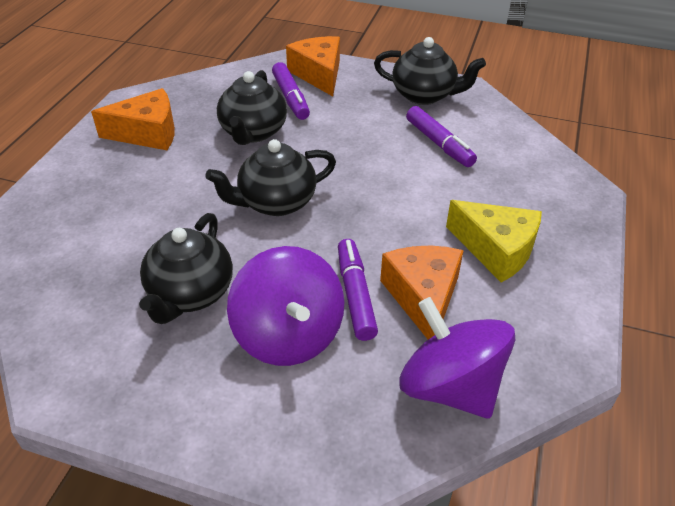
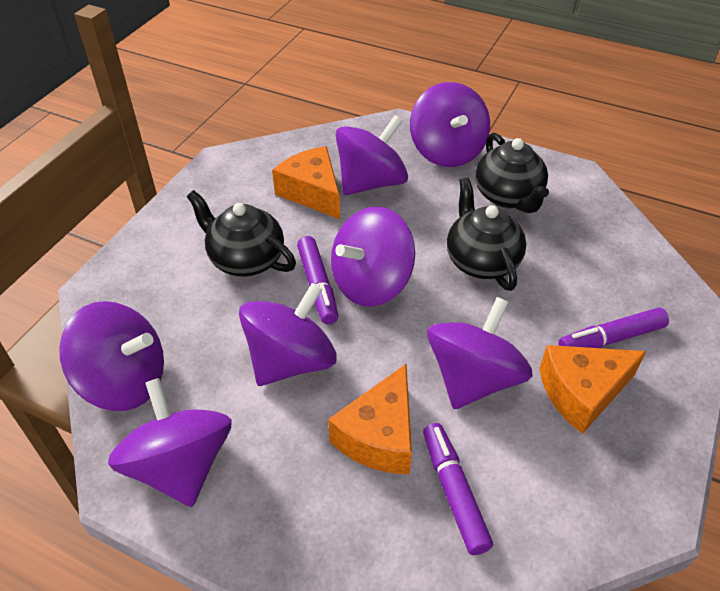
black teapot: [139,213,233,324] [205,139,336,216] [217,70,287,145] [374,37,486,105] = 4 -> [187,190,296,276] [447,177,526,291] [475,133,549,213] = 3
purple spinning top: [227,246,344,366] [399,297,515,418] = 2 -> [59,301,164,411] [108,378,232,507] [239,283,337,386] [331,207,415,307] [335,115,408,195] [410,82,490,167] [427,297,533,409] = 7
yellow cheese: [446,200,542,283] = 1 -> none = 0

